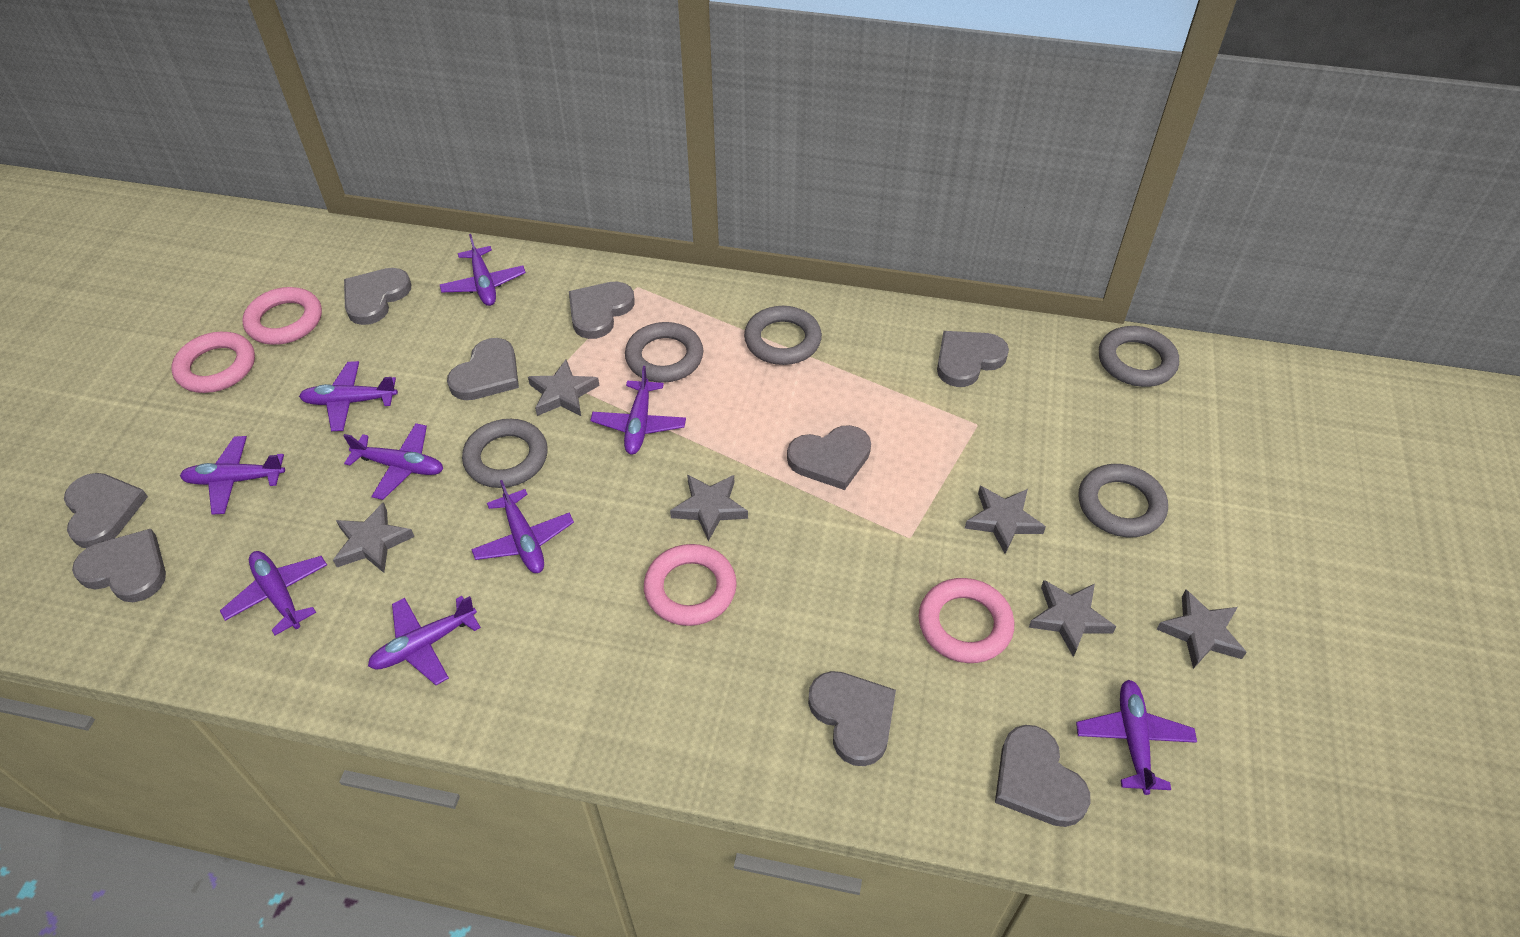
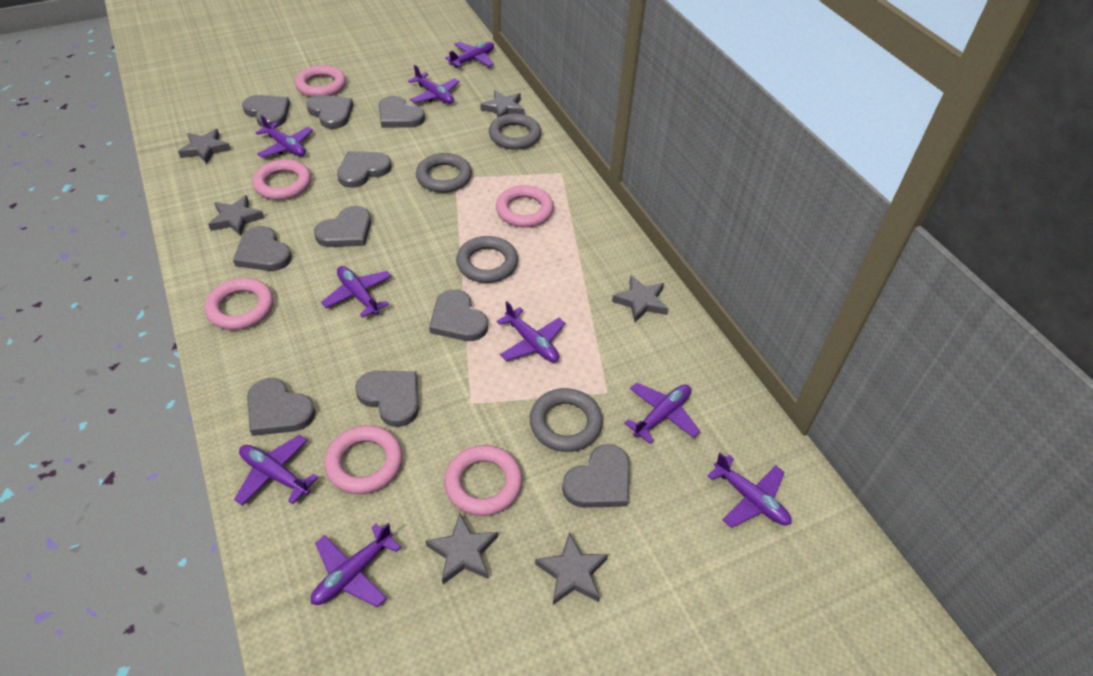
grey heart: [64,473,148,548] [72,529,166,602] [344,268,411,325] [447,338,519,400] [569,282,635,339] [787,425,871,490] [808,671,896,766] [937,331,1009,387] [995,725,1090,827] = 9 -> [233,226,292,271] [242,95,290,128] [247,378,316,436] [306,95,353,129] [314,206,371,247] [337,151,391,188] [355,371,419,427] [379,96,425,128] [429,289,488,341] [562,444,630,508] = 10
grey ring: [462,419,548,488] [625,322,703,383] [744,306,822,365] [1079,464,1168,537] [1099,326,1179,387] = 5 -> [416,153,472,193] [456,236,518,283] [489,113,541,150] [530,388,603,452] = 4
pink ring: [172,332,255,393] [242,287,322,345] [644,544,737,626] [919,578,1014,663] = 4 -> [205,278,274,330] [253,159,311,200] [295,65,346,97] [325,425,403,494] [444,445,522,516] [496,185,554,228] = 6

